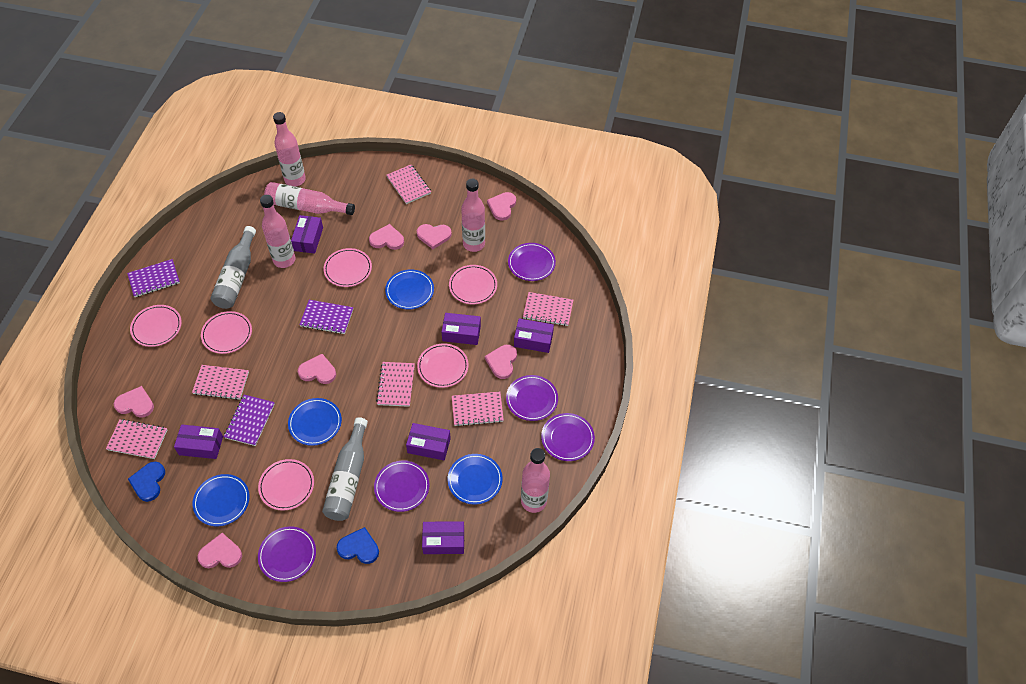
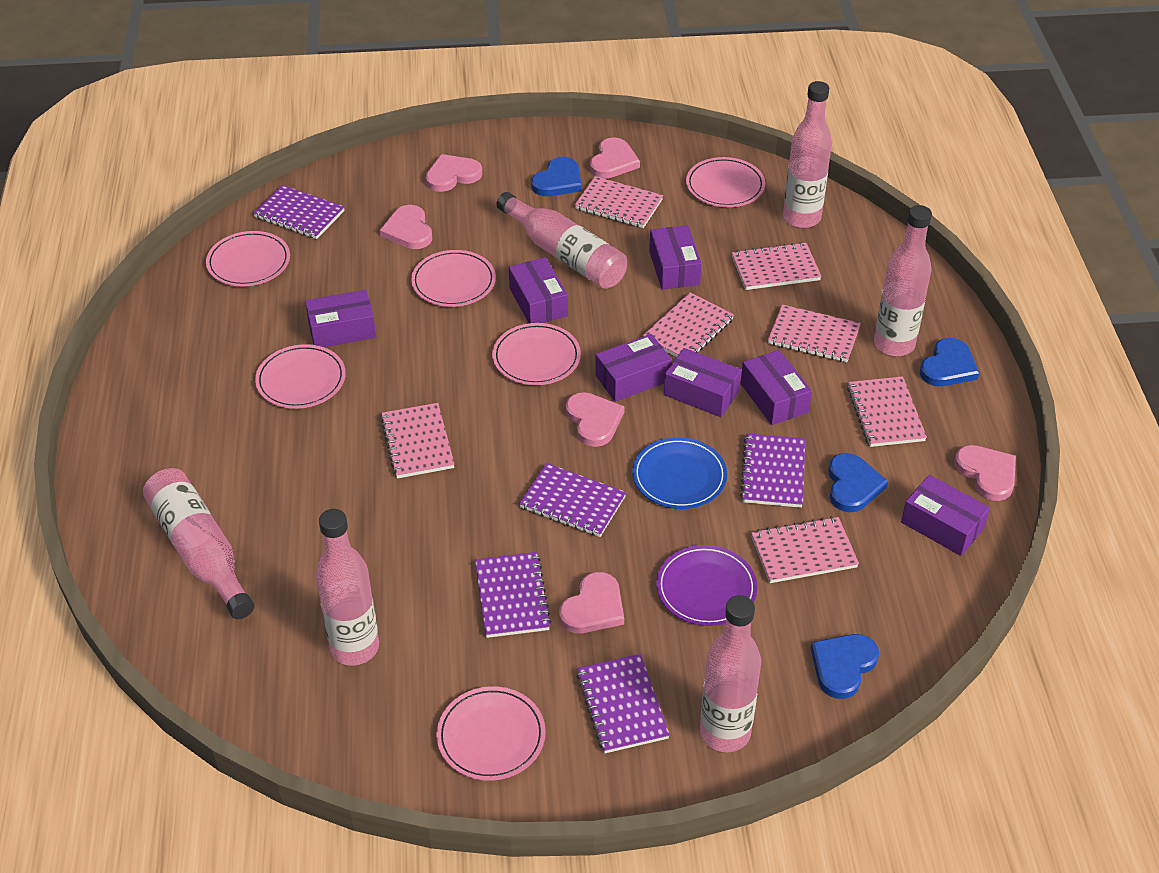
blue heart: [128,462,165,502] [337,527,379,564] = 2 -> [531,157,582,196] [811,634,879,699] [828,453,888,512] [920,338,979,386] = 4
blue plate: [193,474,250,526] [288,398,342,446] [385,269,434,309] [448,454,502,504] = 4 -> [632,437,727,509] = 1
grey bottle: [210,226,256,309] [322,417,368,521] = 2 -> none = 0
pink bottle: [260,195,295,268] [264,182,355,215] [273,112,306,187] [461,179,485,252] [521,448,550,513] = 5 -> [143,468,254,619] [316,509,379,666] [497,192,627,289] [700,595,761,752] [783,81,832,228] [874,205,932,356] = 6
pink heart: [114,386,154,418] [197,533,242,568] [298,354,336,384] [369,224,404,250] [417,224,452,249] [485,345,517,379] [487,192,516,221] = 7 -> [380,205,432,249] [426,154,482,192] [559,572,624,633] [566,392,625,447] [590,137,640,179] [954,445,1016,501] = 6
pink notebook: [106,419,167,459] [192,365,249,400] [376,362,415,407] [386,165,431,204] [452,392,504,427] [523,292,573,326] = 6 -> [380,403,455,479] [575,176,663,228] [643,292,734,357] [732,242,822,290] [751,517,859,583] [768,305,861,362] [847,376,927,447] = 7
purple box: [174,424,223,459] [291,215,323,254] [406,423,451,460] [422,521,464,554] [442,313,481,345] [514,319,554,353] = 6 -> [305,290,376,347] [509,257,568,323] [595,334,672,402] [649,225,702,290] [664,348,742,417] [741,350,812,425] [901,475,990,556] = 7
purple notebook: [127,259,180,297] [224,395,275,446] [299,300,353,334] = 3 -> [253,185,344,239] [475,552,552,638] [519,463,626,537] [577,654,670,753] [740,433,805,508] = 5
purple plate: [258,526,316,582] [374,461,430,512] [506,375,558,421] [508,243,556,281] [541,413,595,461] = 5 -> [656,545,757,626] = 1

